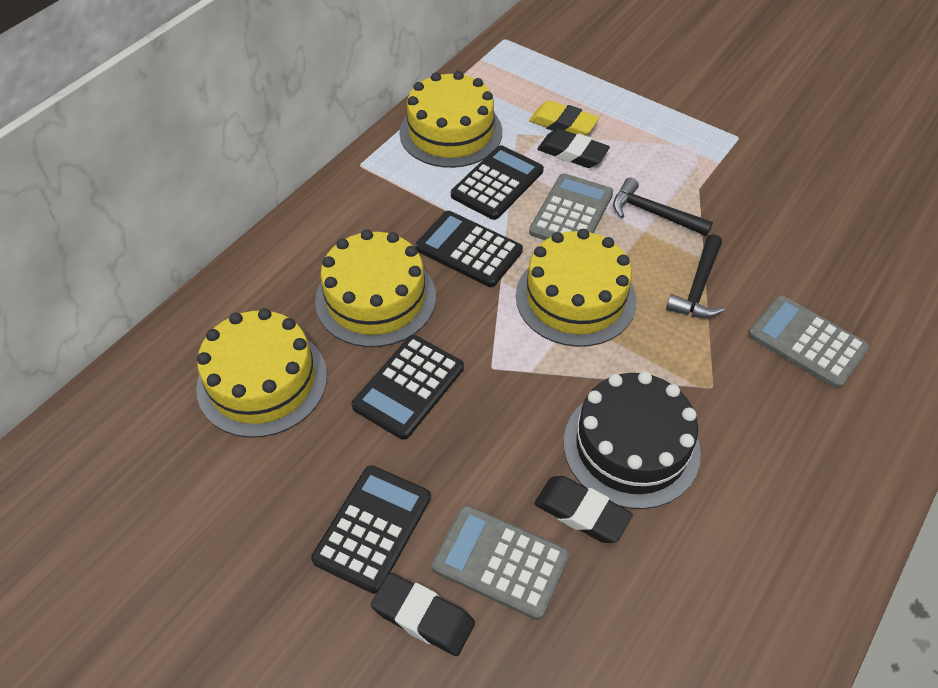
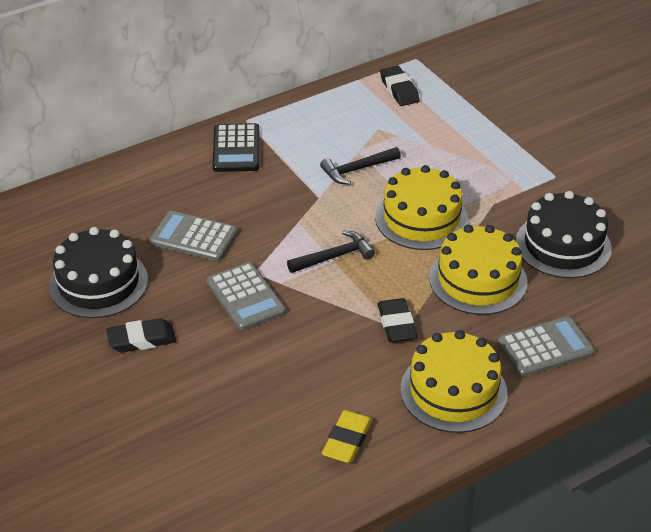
black cake: [564,371,701,509] = 1 -> [49,227,148,318] [516,191,612,278] = 2
black calculator: [311,465,431,594] [352,335,464,440] [415,211,523,287] [451,145,544,220] = 4 -> [213,123,259,172] = 1
yellow cake: [196,308,327,438] [315,229,436,347] [400,71,502,168] [516,229,637,347] = 4 -> [375,165,468,250] [400,330,508,433] [429,225,528,315] = 3

